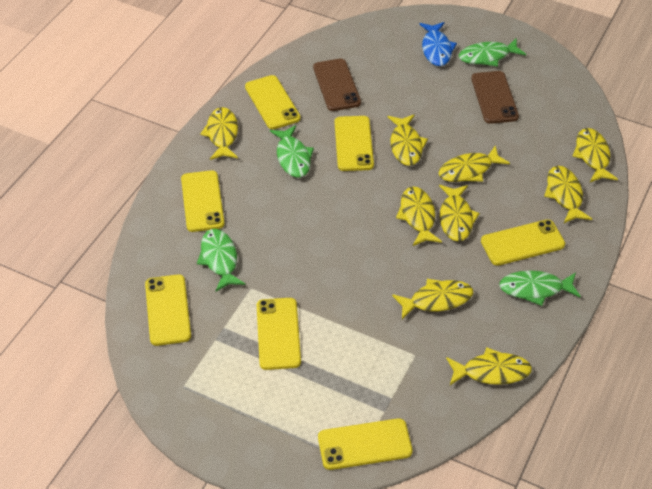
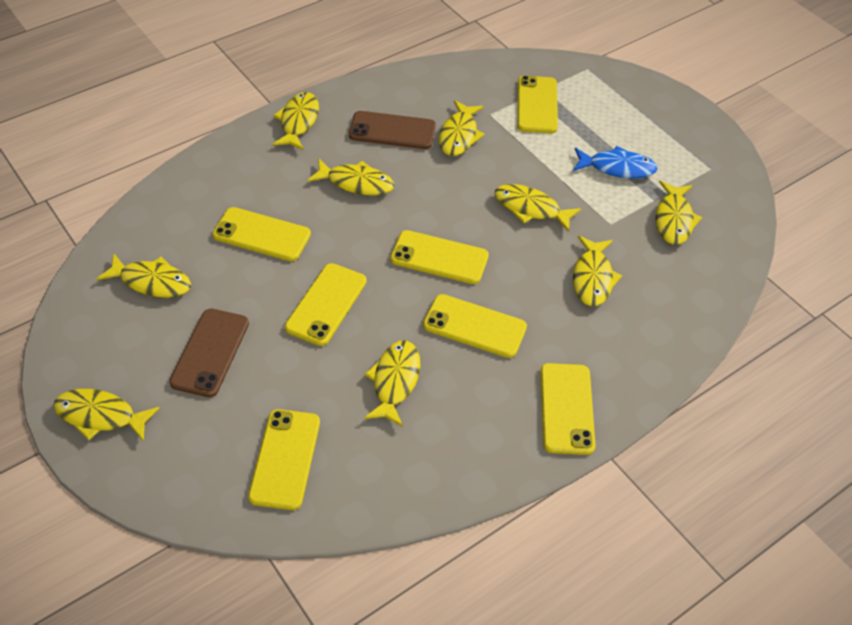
green fish: [197,229,245,292] [270,125,314,178] [459,38,526,67] [499,270,581,306] = 4 -> none = 0

